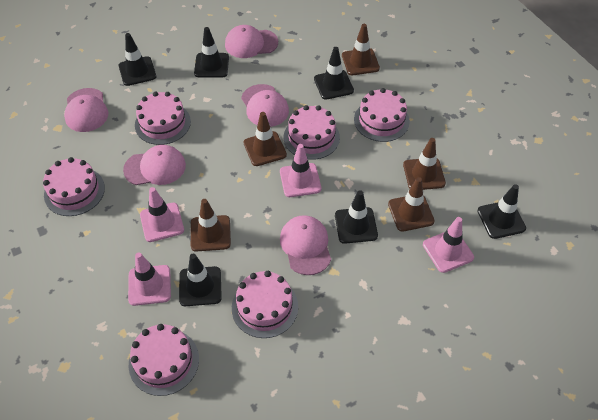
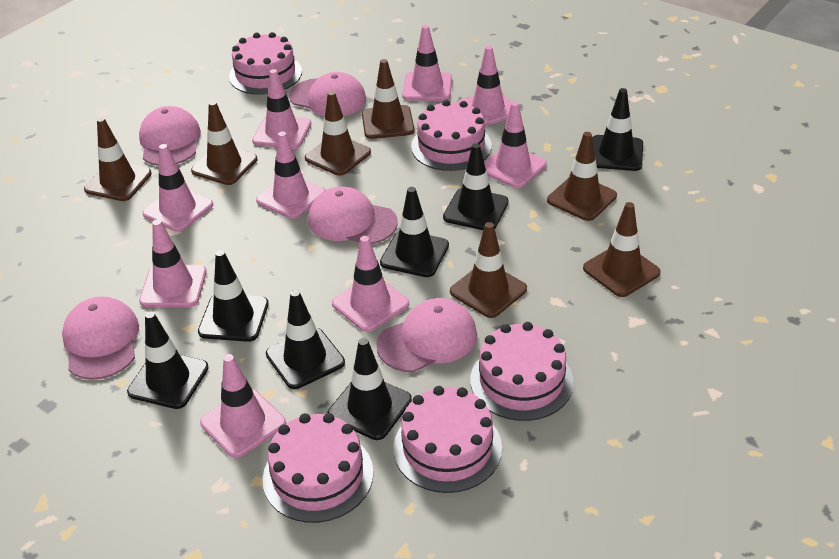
black traffic cone: [119,33,156,86] [179,254,222,306] [194,27,229,78] [314,47,354,100] [335,190,378,244] [477,184,526,239] = 6 -> [127,311,209,409] [198,250,269,342] [266,290,345,389] [328,338,412,440] [380,187,449,277] [443,143,509,230] [592,88,643,171] = 7
brown traffic cone: [191,199,231,252] [244,112,287,166] [342,24,380,75] [388,177,435,232] [403,138,446,190] = 5 -> [84,117,152,201] [191,101,257,185] [305,91,371,176] [362,59,414,139] [450,222,527,318] [547,132,617,221] [583,202,661,297] = 7
pink cake: [43,157,105,216] [129,324,199,396] [135,91,191,145] [232,271,298,338] [284,105,340,160] [354,88,410,142] = 6 -> [229,32,302,95] [262,413,373,523] [393,386,502,493] [411,100,492,171] [470,322,574,421] = 5
pink traffic cone: [128,252,171,306] [140,187,184,242] [280,144,321,197] [423,217,474,273] = 4 -> [139,219,207,307] [142,144,213,232] [200,354,286,458] [252,69,311,149] [256,131,325,219] [332,236,409,332] [402,25,452,101] [458,46,511,126] [484,102,547,188] = 9

